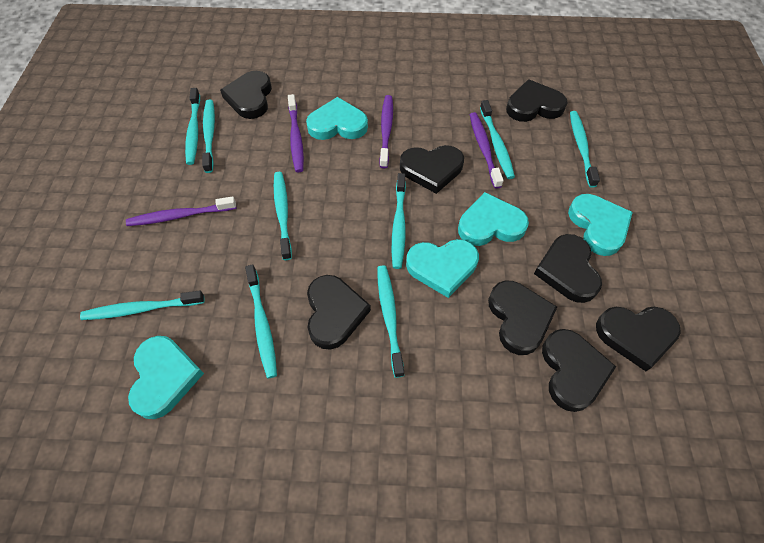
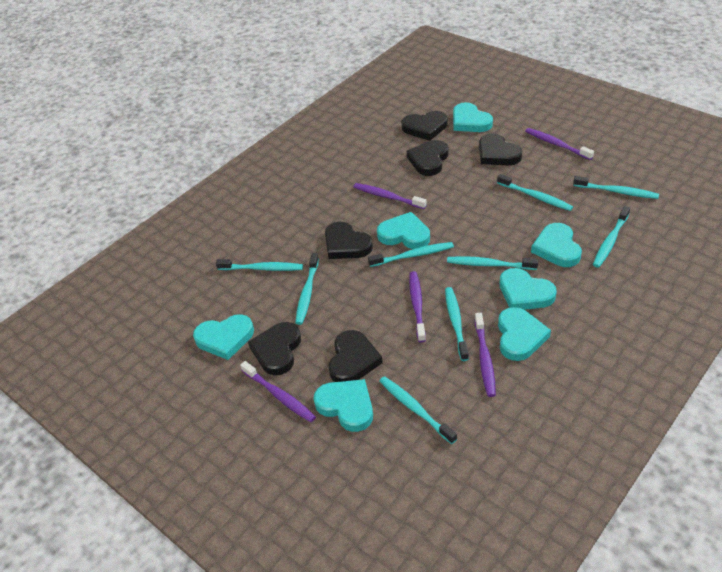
black heart: [220,71,272,119] [307,275,371,349] [400,145,464,194] [488,281,557,355] [506,79,568,122] [534,234,602,303] [542,329,616,412] [596,307,681,371] = 8 -> [248,322,301,375] [325,222,373,259] [329,330,383,382] [402,111,447,141] [407,140,448,176] [479,133,522,165] = 6
purple toothbrush: [126,196,236,226] [288,94,304,173] [379,95,393,168] [470,112,504,189] = 4 -> [240,361,316,422] [353,183,427,209] [409,271,426,342] [475,313,496,397] [525,128,594,160] = 5
turquoise heart: [128,336,204,419] [306,97,368,140] [406,239,479,298] [458,192,529,246] [568,194,633,256] = 5 -> [193,314,254,360] [314,379,373,432] [377,212,430,249] [453,102,493,132] [498,307,551,361] [499,268,557,310] [531,223,582,267] = 7

